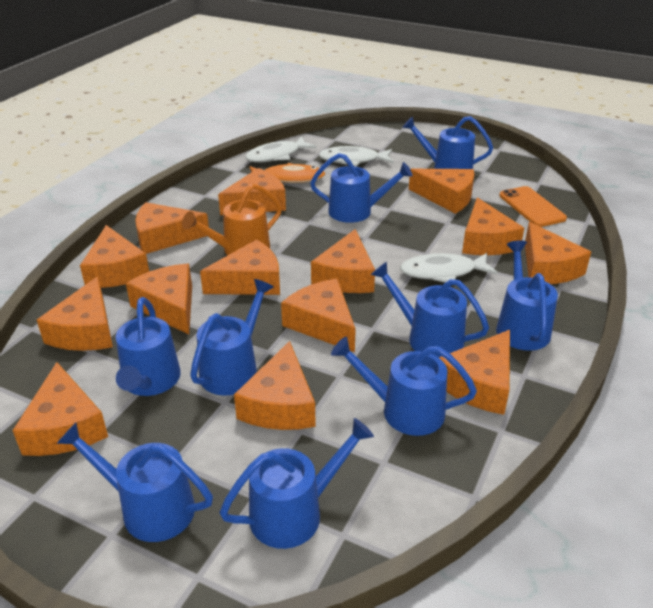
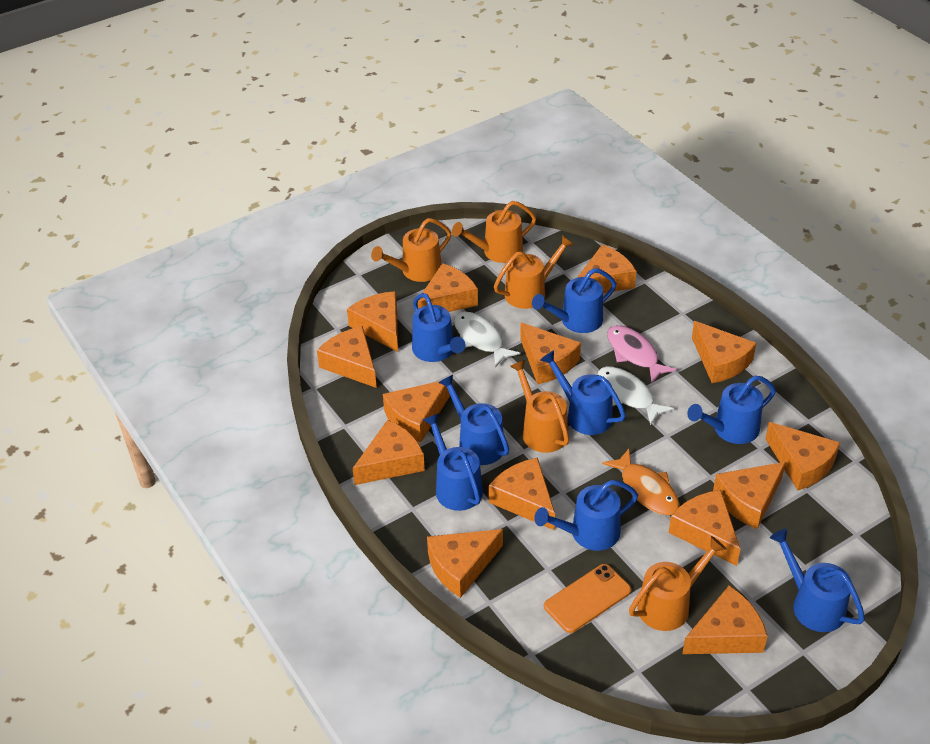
blue watering can: [56,423,213,542] [116,297,181,396] [190,279,274,396] [219,418,374,549] [310,153,413,223] [331,337,477,436] [371,261,489,358] [402,116,493,169] [496,240,558,351] = 9 -> [412,293,466,362] [423,413,483,511] [438,375,509,465] [532,268,616,333] [534,480,638,551] [540,350,626,435] [687,376,776,444] [770,529,865,632] = 8
orange watering can: [182,184,282,256] = 1 -> [371,218,451,282] [452,201,536,263] [494,235,574,309] [510,360,569,453] [629,536,726,631] = 5
pink fish: none = 0 -> [607,325,677,383] = 1
white fish: [245,137,317,163] [318,146,394,167] [400,253,498,283] = 3 -> [454,312,520,367] [598,366,674,425] = 2

